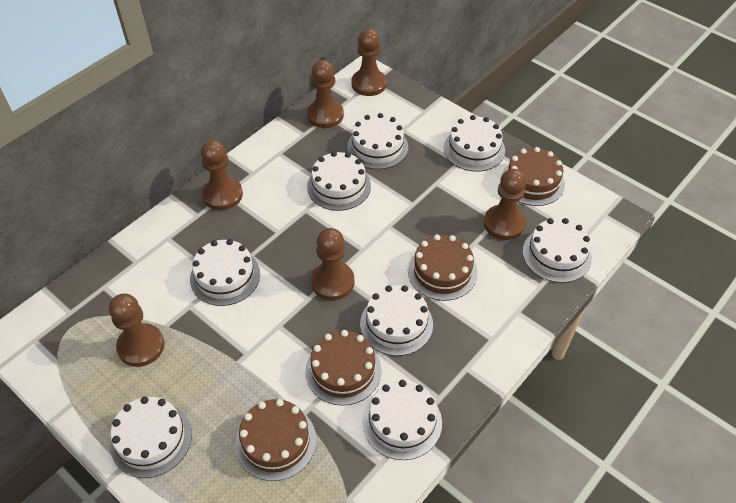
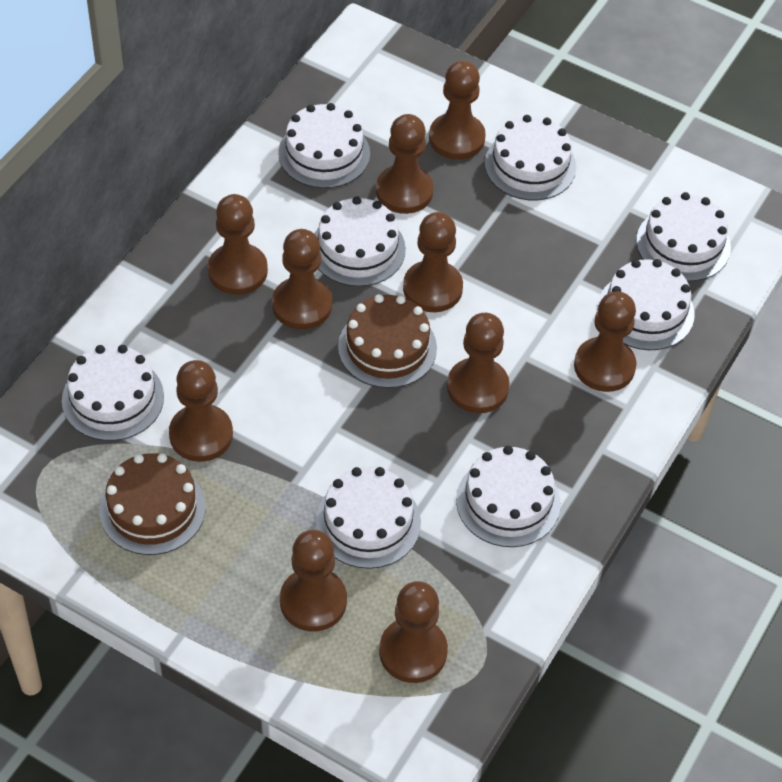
brown cake: [235,399,317,481] [305,330,382,406] [408,234,478,301] [501,147,565,206] = 4 -> [99,453,206,555] [338,294,437,388] = 2
brown pawn: [109,294,164,367] [201,140,243,210] [307,60,344,128] [311,228,355,300] [351,29,387,96] [484,169,526,240] = 6 -> [169,360,233,462] [208,194,268,295] [272,229,332,330] [280,530,347,631] [376,114,434,214] [379,581,448,683] [403,212,463,312] [429,61,486,160] [447,313,510,413] [574,291,636,392] = 10

